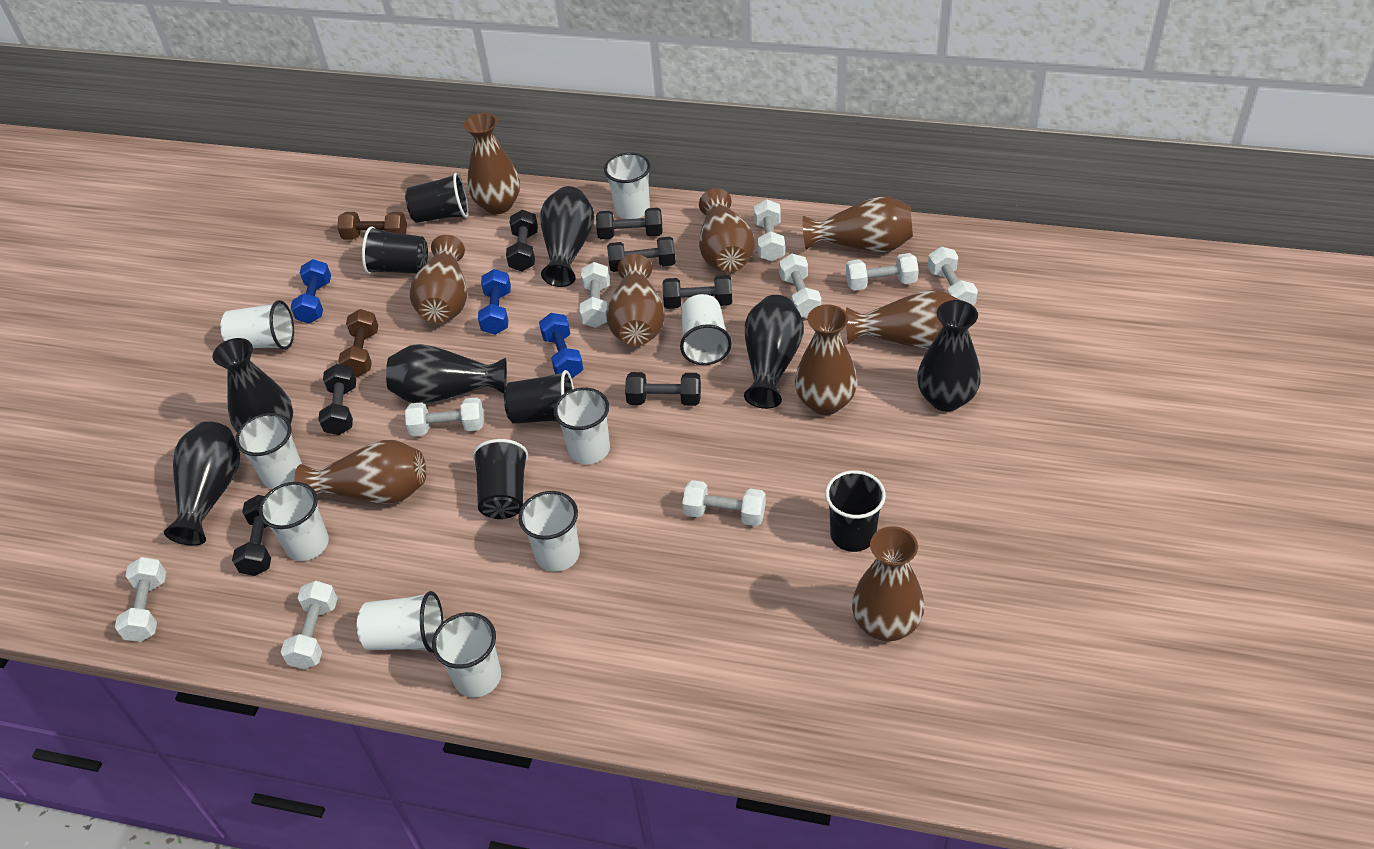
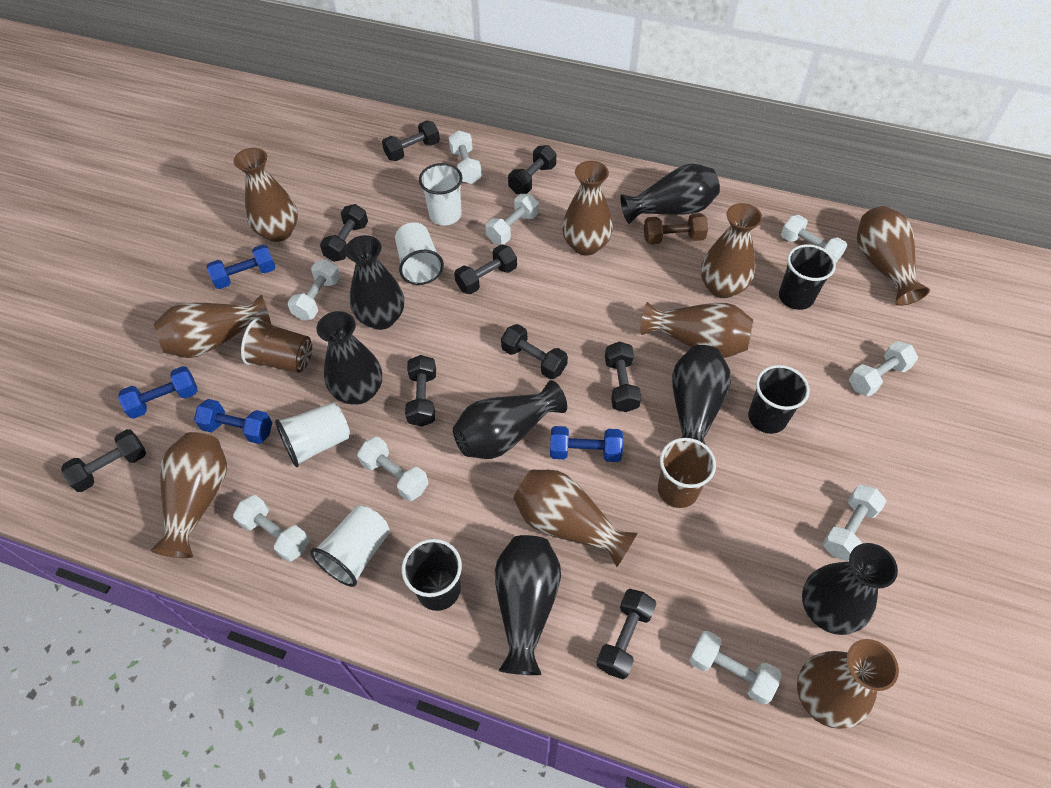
black cup: [362,226,428,274] [405,173,469,223] [472,439,528,519] [504,370,574,424] [825,470,886,552] = 5 -> [402,539,462,611] [748,365,810,434] [779,244,836,310] = 3
black dumbbell: [232,495,271,576] [318,364,356,435] [506,210,538,271] [596,208,663,239] [607,237,676,272] [625,372,701,406] [663,275,732,309] = 7 -> [61,429,146,492] [320,204,368,262] [382,120,440,161] [405,355,436,427] [454,244,517,294] [501,324,568,379] [508,145,556,194] [596,589,656,680] [605,342,642,412] = 9
black vase: [164,421,240,546] [213,338,293,432] [386,344,507,404] [540,186,594,287] [744,295,804,409] [917,300,981,412] = 6 -> [316,311,382,404] [345,235,404,330] [453,380,567,459] [495,535,561,675] [620,164,720,224] [672,345,731,444] [802,543,898,635] = 7
blue dumbbell: [291,259,331,324] [478,269,511,335] [539,313,583,378] = 3 -> [118,366,197,419] [194,399,272,444] [207,245,276,289] [550,426,623,462] = 4
brown cup: none = 0 -> [241,318,312,373] [658,438,716,508] = 2
brown dumbbell: [337,212,407,240] [338,309,378,377] = 2 -> [644,213,708,244] = 1
white cup: [220,300,294,350] [235,413,302,489] [259,482,329,561] [357,591,443,653] [432,612,501,697] [518,491,580,572] [554,388,610,464] [604,153,651,219] [680,294,732,365] = 9 -> [275,402,350,467] [310,505,390,587] [395,222,444,285] [419,163,462,225] = 4

